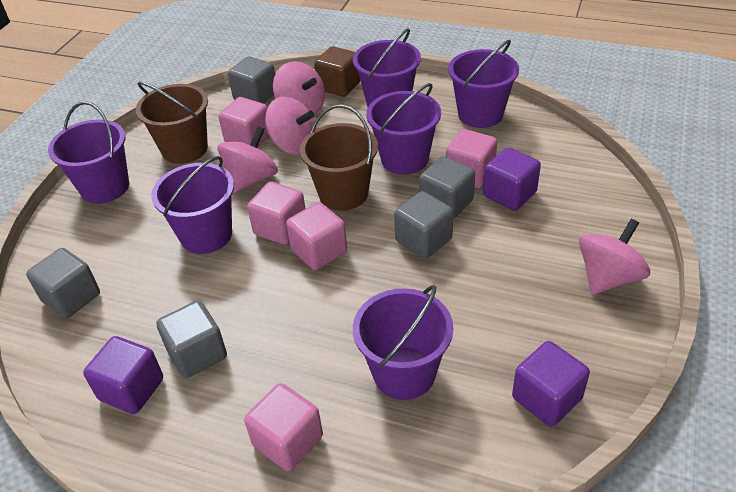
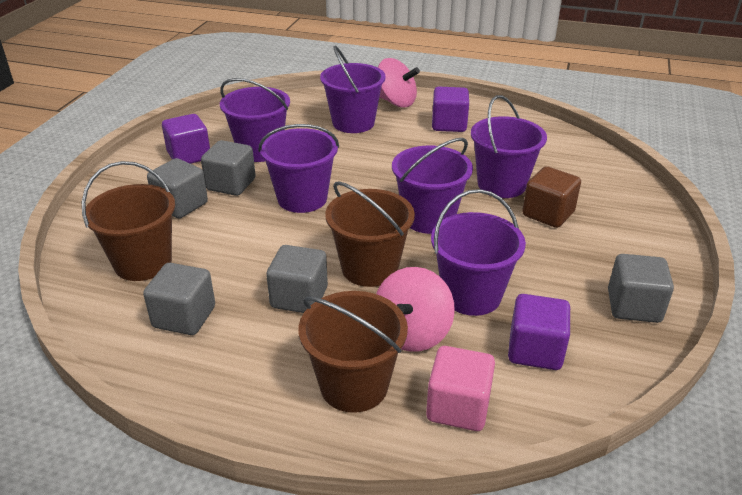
brown bucket: [136,82,208,164] [300,105,378,210] = 2 -> [82,161,175,281] [298,291,408,413] [325,181,415,287] = 3
pink cube: [219,97,269,147] [244,383,323,471] [247,182,305,245] [286,202,347,270] [446,129,497,188] = 5 -> [426,346,495,431] = 1
pink spinning top: [218,126,278,193] [265,97,316,155] [273,61,325,115] [579,219,650,295] = 4 -> [376,267,455,352] [378,58,420,108] = 2

